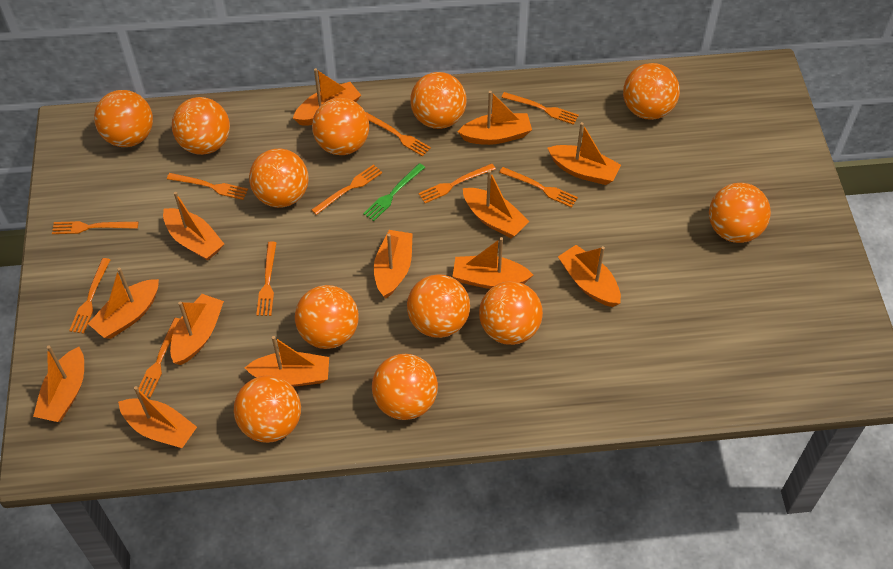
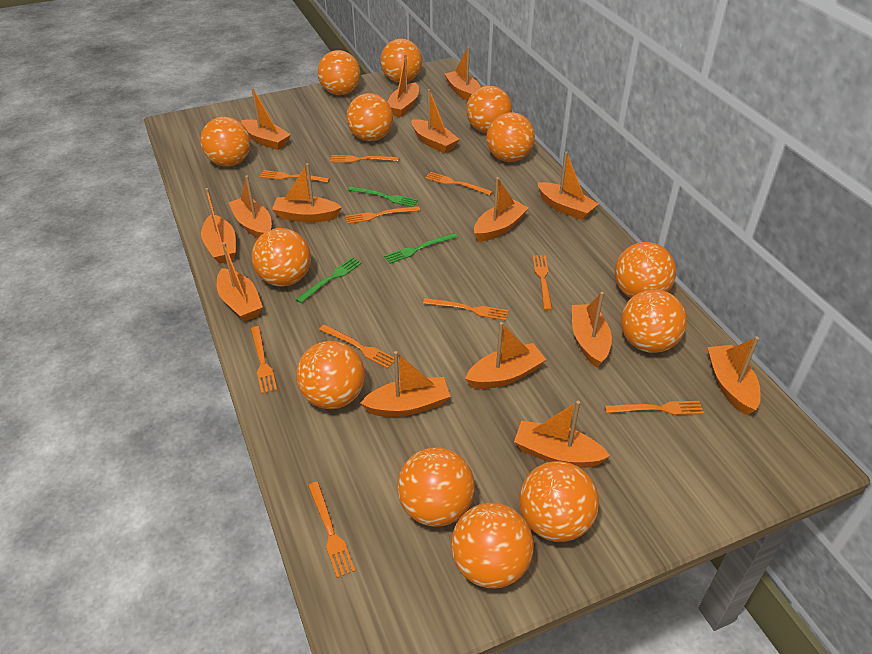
green fork: [363,163,425,221] = 1 -> [296,257,362,303] [348,186,418,207] [384,233,458,264] = 3
orange ball: [94,90,153,147] [172,97,230,155] [234,375,301,443] [249,148,309,208] [295,285,359,349] [312,98,369,155] [372,354,438,420] [407,274,470,338] [410,72,467,129] [479,281,543,345] [623,63,680,120] [709,183,771,243] = 12 -> [200,117,251,167] [251,228,311,286] [296,341,365,409] [317,50,360,95] [346,93,393,141] [380,39,422,83] [397,447,475,527] [451,503,534,588] [466,86,512,133] [487,112,535,162] [519,461,599,542] [615,242,676,298] [621,289,687,353] = 13
orange boat: [33,345,84,422] [88,268,159,339] [118,386,197,448] [163,192,224,261] [170,294,224,365] [245,336,329,386] [293,68,361,126] [374,230,413,298] [452,237,533,289] [458,91,532,145] [463,170,530,238] [548,122,621,185] [558,245,621,307] = 13 -> [201,188,236,264] [217,242,263,322] [228,175,272,238] [241,88,291,150] [272,163,342,223] [360,351,451,417] [388,54,419,117] [412,89,460,153] [444,46,481,101] [465,322,547,389] [474,177,528,242] [514,401,610,468] [538,151,598,220] [572,292,612,368] [707,337,761,415] = 15

